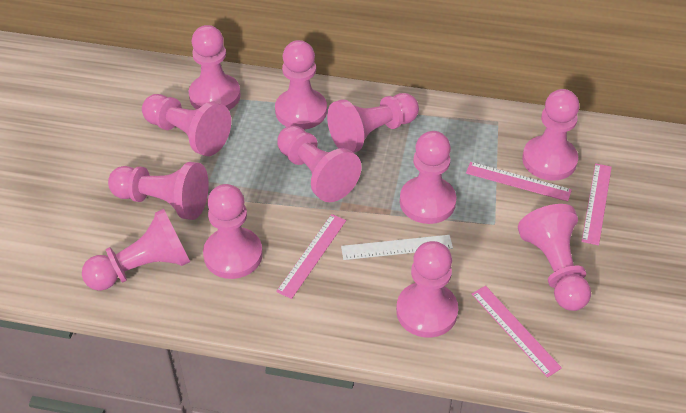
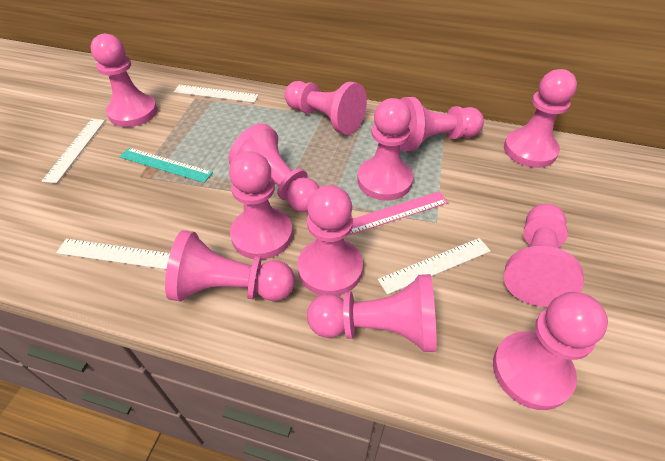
pink ruler: [276,214,346,299] [466,162,572,202] [472,286,562,378] [582,163,612,246] = 4 -> [349,191,448,235] = 1
turquoise ruler: none = 0 -> [120,148,213,183] = 1
white ruler: [341,235,453,260] = 1 -> [42,119,105,183] [56,239,170,269] [174,85,259,103] [378,238,491,295] = 4

